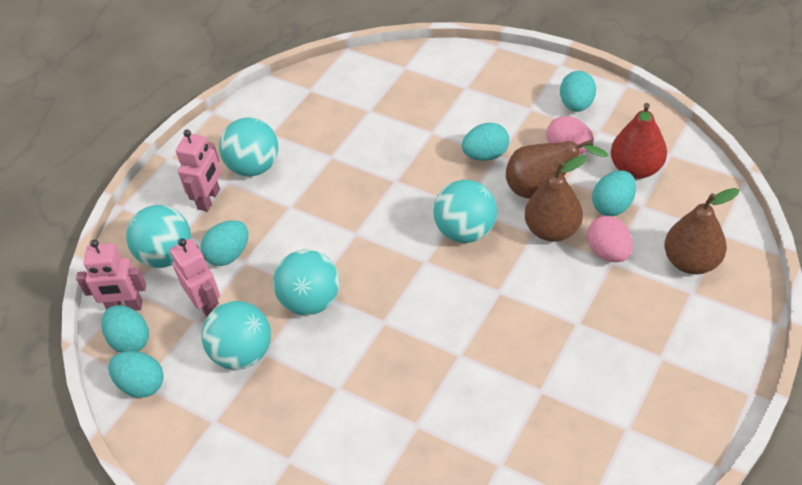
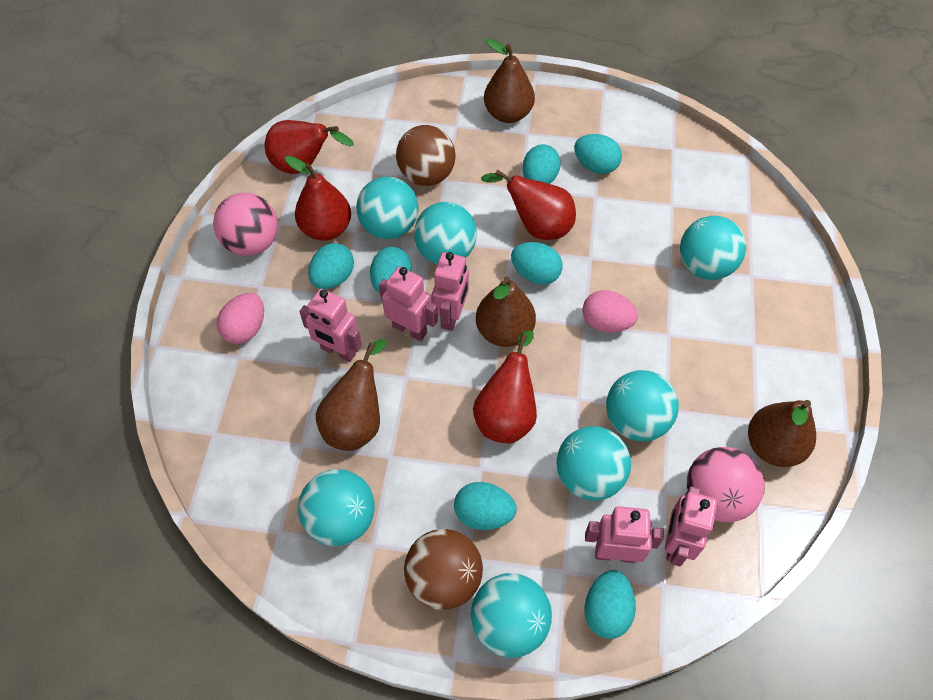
brown ball: none = 0 -> [396,125,455,186] [404,529,483,610] = 2
brown pear: [506,139,608,199] [525,155,587,242] [664,188,739,274] = 3 -> [316,340,387,451] [476,276,536,347] [484,39,535,123] [748,400,816,467] = 4
pink ball: none = 0 -> [213,193,278,256] [687,447,765,522] = 2
pink robot: [76,240,146,311] [170,238,220,317] [176,130,221,211] = 3 -> [299,289,362,362] [379,266,438,341] [432,252,469,331] [585,506,664,563] [665,486,717,567] = 5
red pear: [611,103,667,179] = 1 -> [265,120,354,174] [285,156,351,241] [473,330,537,443] [481,169,576,240] = 4
turquoise ball: [126,205,191,268] [201,301,271,370] [219,117,278,176] [273,249,340,315] [433,180,497,243] = 5 -> [298,469,375,546] [357,176,418,239] [414,202,477,264] [471,573,552,658] [557,426,631,501] [606,370,679,441] [680,216,746,280] = 7
turquoise egg: [102,305,149,353] [108,351,164,398] [200,220,248,266] [462,123,509,161] [560,71,596,112] [592,170,636,216] = 6 -> [308,243,354,289] [370,247,411,293] [454,482,517,530] [511,242,562,285] [522,144,561,184] [574,134,622,174] [584,570,636,639] = 7

